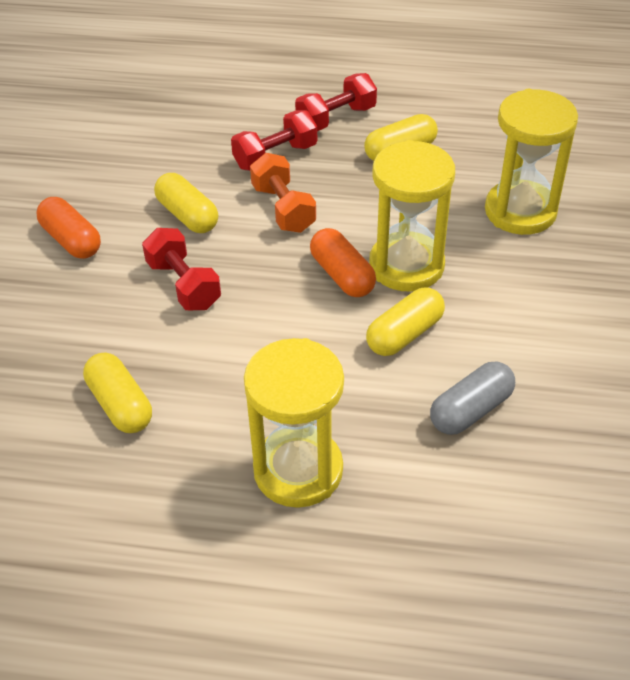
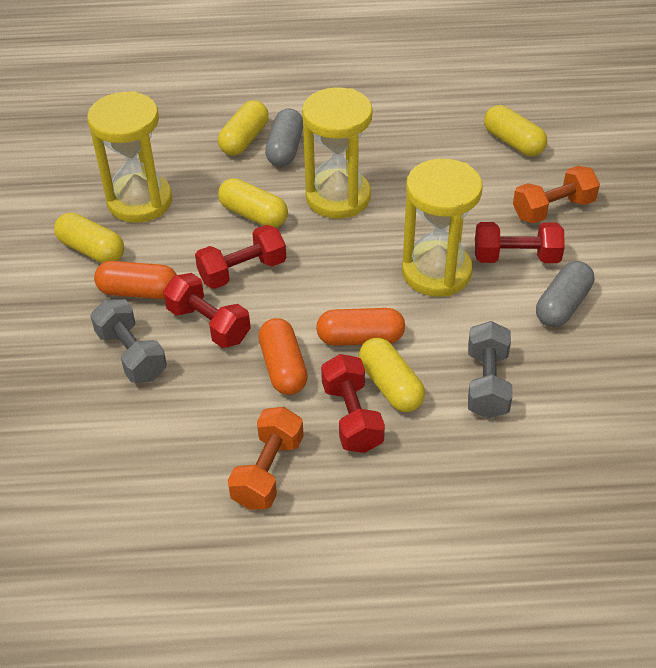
grey capsule: [430,361,515,435] = 1 -> [265,108,303,167] [536,261,594,327] = 2
grey dumbbell: none = 0 -> [90,299,167,383] [468,321,513,419] = 2
orange capsule: [36,197,101,259] [310,228,376,297] = 2 -> [94,261,177,299] [258,318,308,395] [316,308,405,346] = 3
orange dumbbell: [250,153,316,233] = 1 -> [228,407,304,510] [513,166,600,224] = 2
red dumbbell: [142,228,221,310] [231,110,317,171] [295,73,377,131] = 3 -> [163,273,251,348] [195,225,286,289] [321,354,385,453] [475,222,565,263] = 4
yellow capsule: [83,352,152,433] [154,173,218,233] [364,114,438,161] [366,287,445,356] = 4 -> [54,213,124,263] [218,100,269,156] [218,178,288,228] [359,338,425,412] [484,105,547,156] = 5

